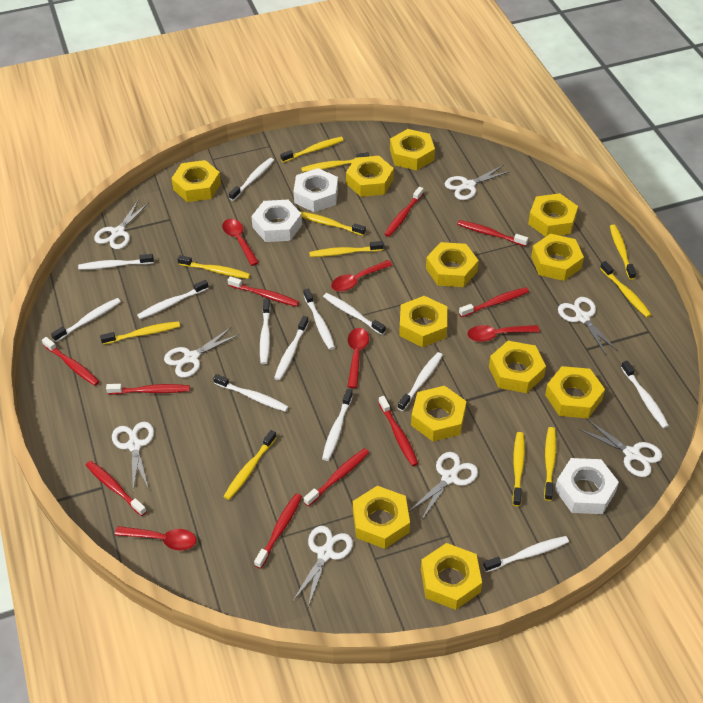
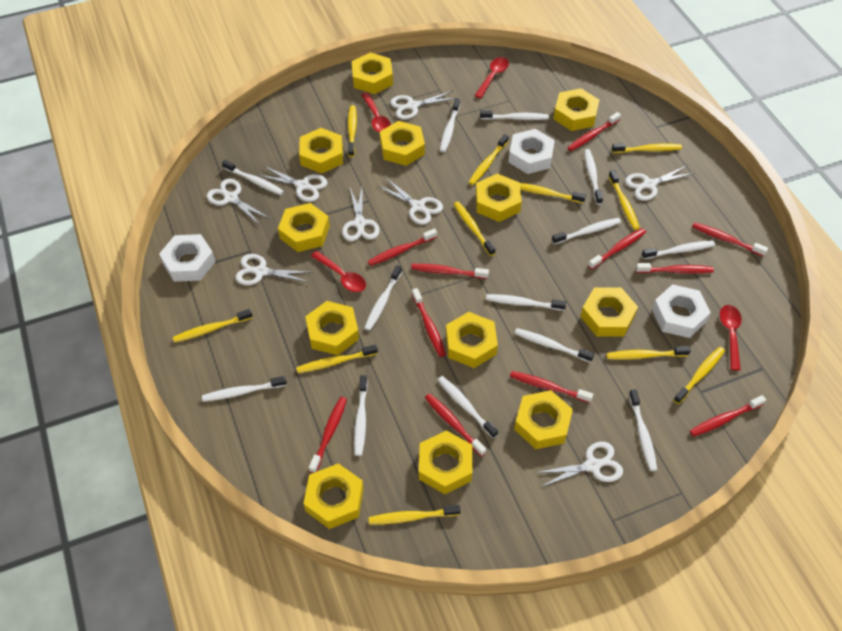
red spoon: [115,526,196,551] [222,219,259,266] [331,260,393,292] [348,328,369,388] [467,325,540,342] = 5 -> [311,251,366,292] [362,93,391,133] [474,57,509,98] [720,305,741,370] = 4
red toothbrush: [42,337,100,386] [86,461,147,516] [106,384,190,395] [228,276,299,307] [254,494,302,569] [304,448,369,507] [378,396,418,466] [384,187,424,237] [457,220,528,247] [459,287,529,317] = 10 -> [309,397,347,473] [368,229,437,266] [411,264,489,279] [412,288,446,357] [425,393,487,457] [510,371,593,403] [568,112,621,151] [588,228,646,269] [636,263,714,274] [690,395,766,437] [692,222,768,257] = 11

